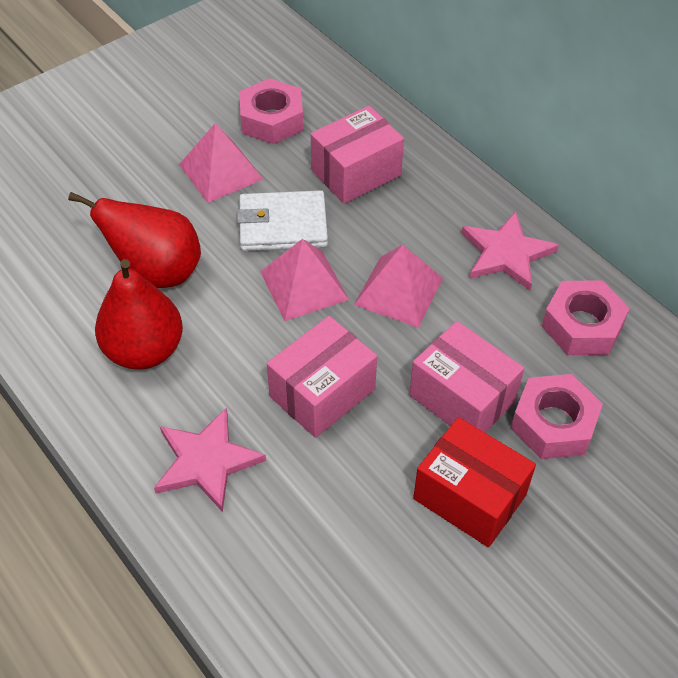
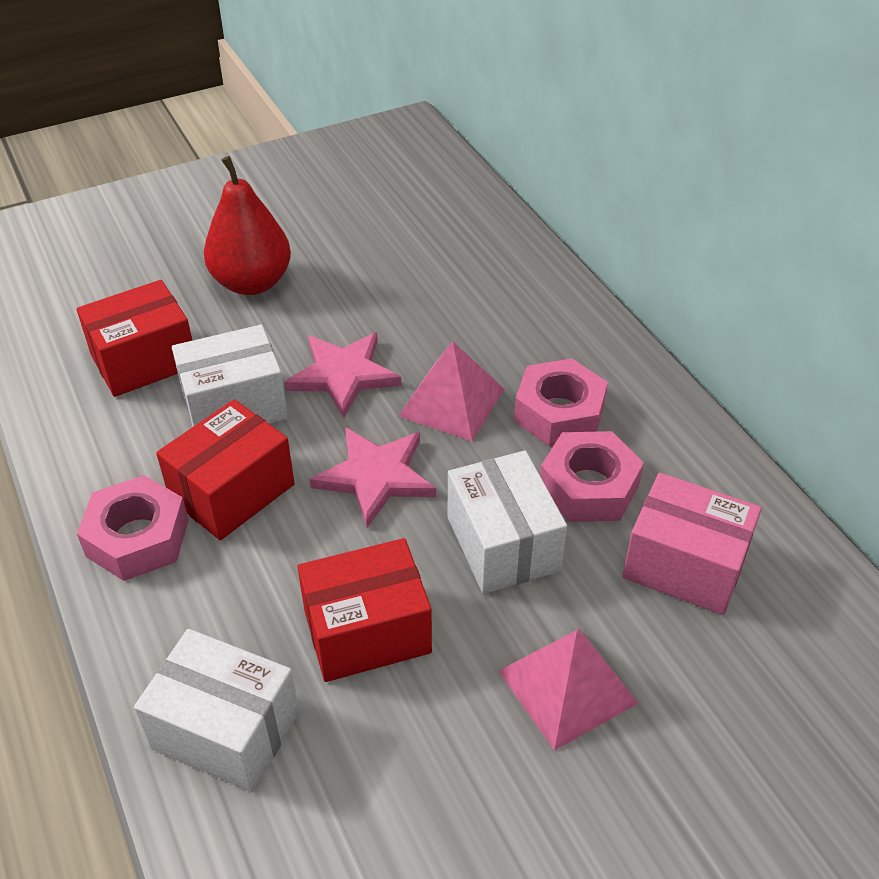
pink box: [267,316,377,438] [311,106,404,204] [409,321,524,432] = 3 -> [622,473,762,615] = 1
pink pyramid: [179,123,263,203] [260,239,349,321] [354,245,443,328] = 3 -> [399,341,504,441] [498,629,639,751] = 2
red box: [413,417,536,547] = 1 -> [77,280,192,397] [156,399,295,540] [298,538,432,682] = 3
red pear: [68,192,201,288] [95,259,183,370] = 2 -> [204,156,291,295] = 1
white box: none = 0 -> [134,629,299,792] [172,325,288,427] [447,450,567,594] = 3
white wallet: [237,190,328,251] = 1 -> none = 0

